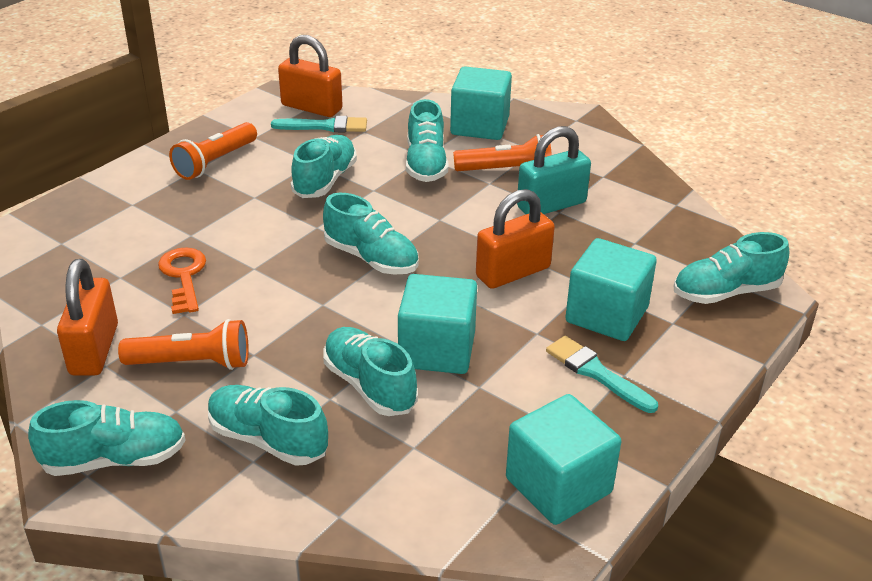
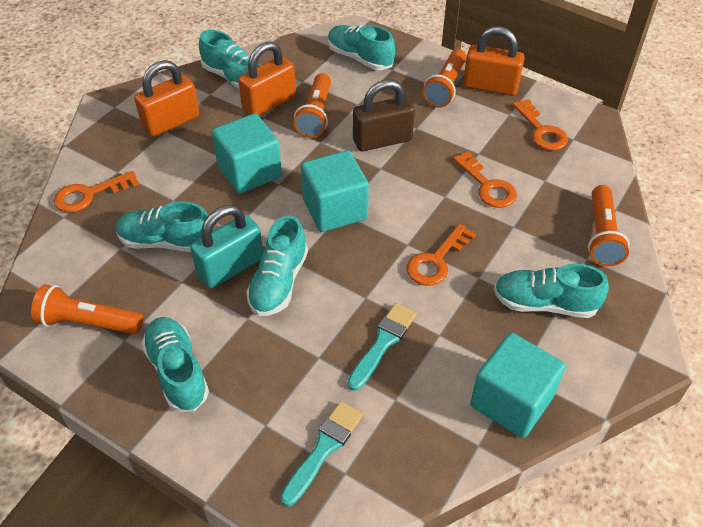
brown padlock: none = 0 -> [353,80,415,151] = 1
orange flashlight: [118,319,249,370] [169,122,257,180] [453,134,552,171] = 3 -> [31,284,144,334] [294,73,331,138] [422,49,466,108] [588,185,630,266] = 4
orange key: [158,248,206,314] = 1 -> [54,171,139,213] [406,224,476,286] [453,151,517,208] [513,99,568,151] = 4
turquoise cube: [398,274,477,374] [450,66,512,140] [506,394,622,525] [565,238,657,341] = 4 -> [212,113,282,194] [301,150,369,232] [470,332,566,438] = 3
turquoise shoe: [28,400,185,476] [208,385,328,466] [291,135,357,198] [323,193,418,275] [323,327,418,416] [406,99,448,182] [674,232,789,304] = 7 -> [116,202,213,252] [141,317,209,412] [199,30,260,89] [246,215,308,316] [328,25,395,70] [494,264,609,318] = 6

